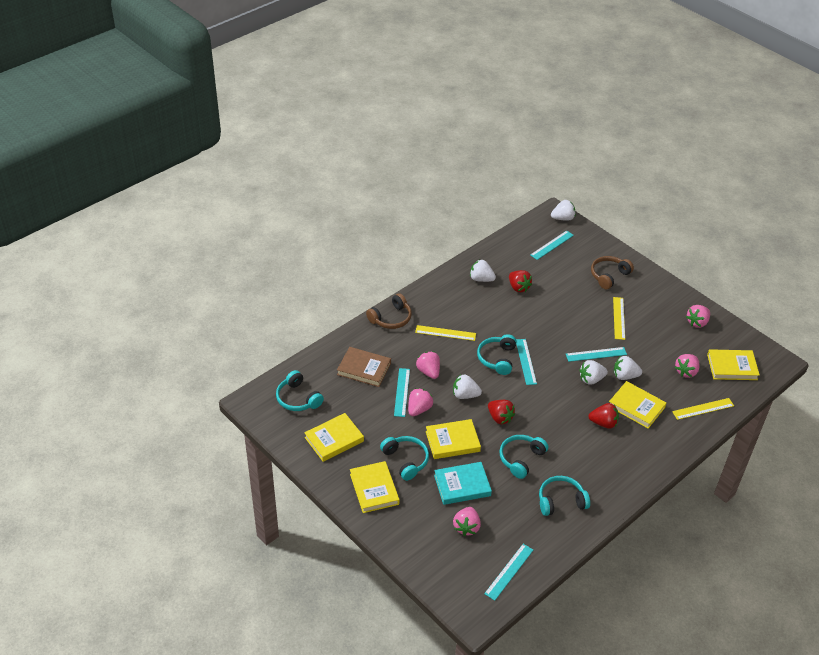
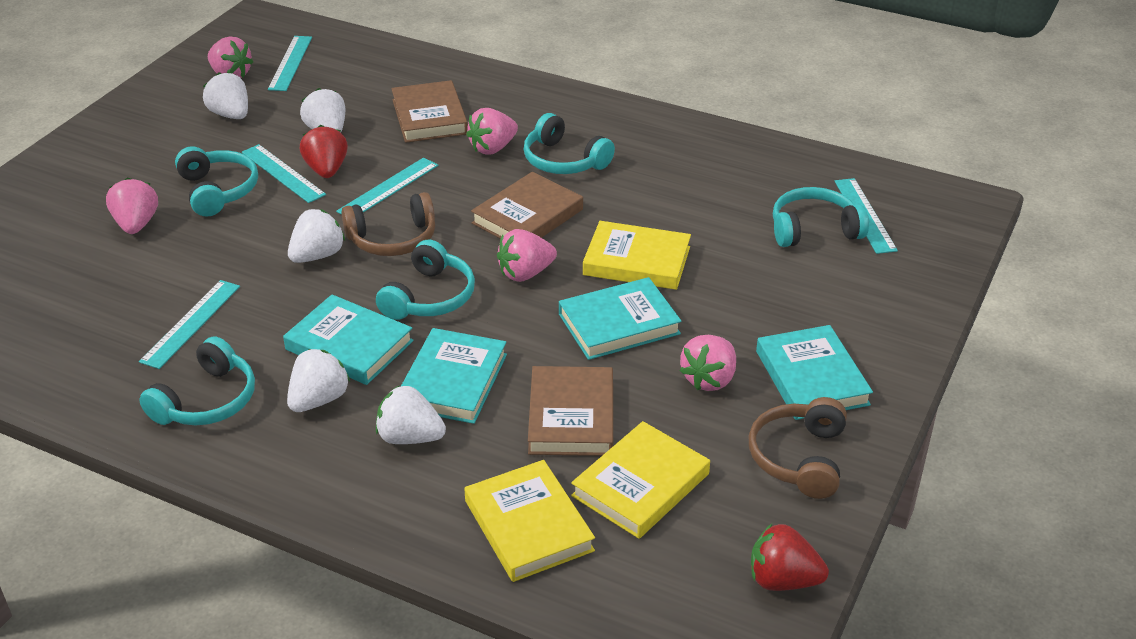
brown book: [337,347,391,387] = 1 -> [391,80,468,143] [471,172,583,239] [528,366,613,456] = 3
red strawberry: [488,400,515,424] [509,270,532,292] [588,403,619,429] = 3 -> [300,125,348,178] [751,524,829,591] = 2
turquoise book: [434,462,492,505] = 1 -> [283,294,414,385] [401,328,507,424] [559,277,682,360] [756,325,873,420] = 4
yellow book: [304,413,364,462] [350,461,400,513] [426,419,481,459] [609,381,666,429] [707,349,760,380] = 5 -> [464,460,595,582] [571,421,710,539] [583,221,691,290] = 3
yellow ruler: [415,325,476,341] [613,297,625,340] [672,398,734,420] = 3 -> none = 0

